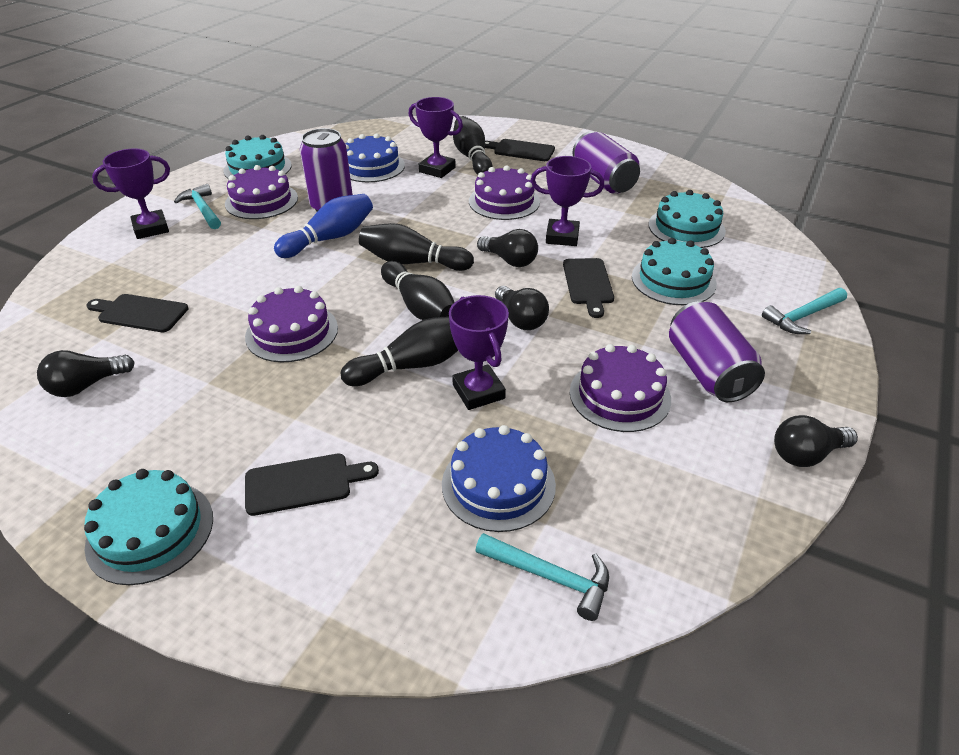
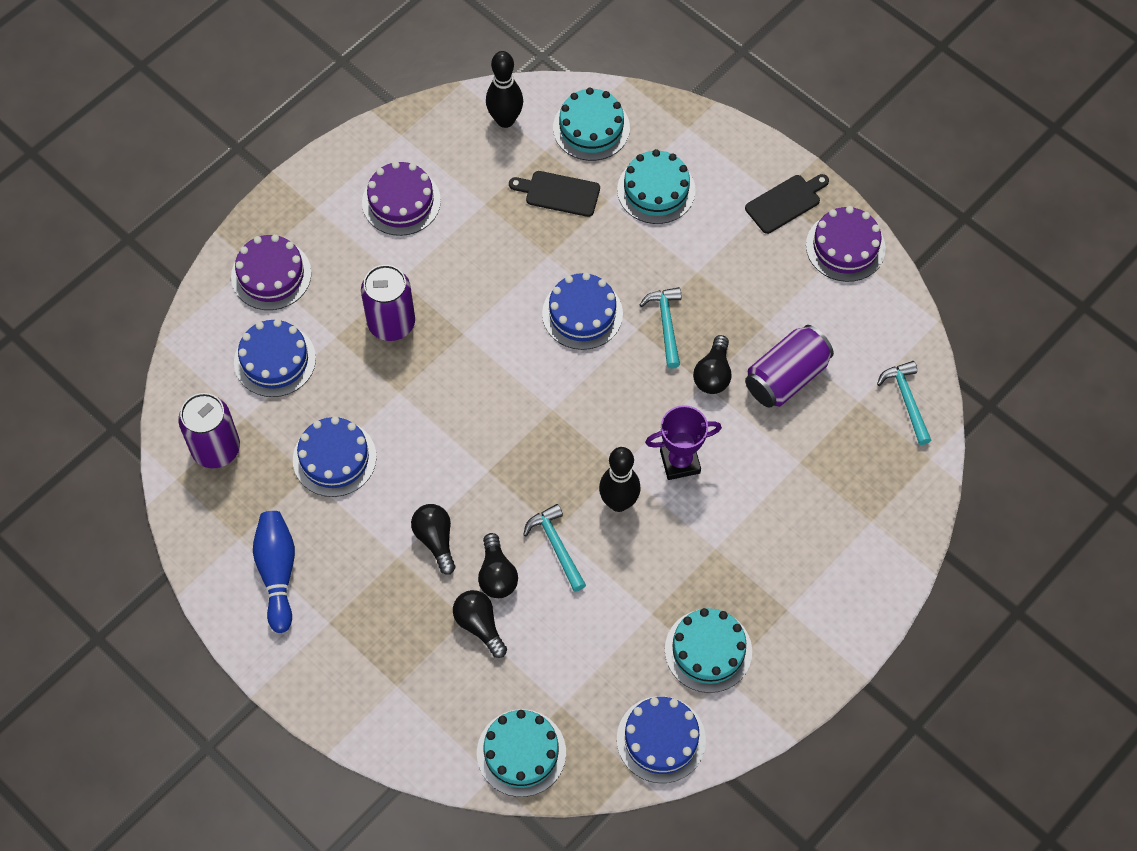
black bowling pin: [341,317,458,386] [359,223,474,271] [381,261,455,320] [453,116,493,175] = 4 -> [486,51,523,128] [599,447,641,512] = 2
black cutting board: [87,294,189,332] [245,454,379,516] [485,139,555,161] [563,258,614,318] = 4 -> [509,171,600,217] [745,174,829,234] = 2
blue cake: [346,133,405,182] [442,425,556,532] = 2 -> [234,319,316,397] [293,416,377,497] [542,273,623,350] [617,696,706,783] = 4
purple cake: [225,165,298,219] [245,286,338,362] [469,165,540,220] [570,344,671,432] = 4 -> [231,234,311,310] [362,161,441,236] [806,206,886,282] = 3
purple trophy: [92,148,170,239] [408,97,463,178] [449,295,509,410] [531,156,604,246] = 4 -> [645,405,722,480] = 1

